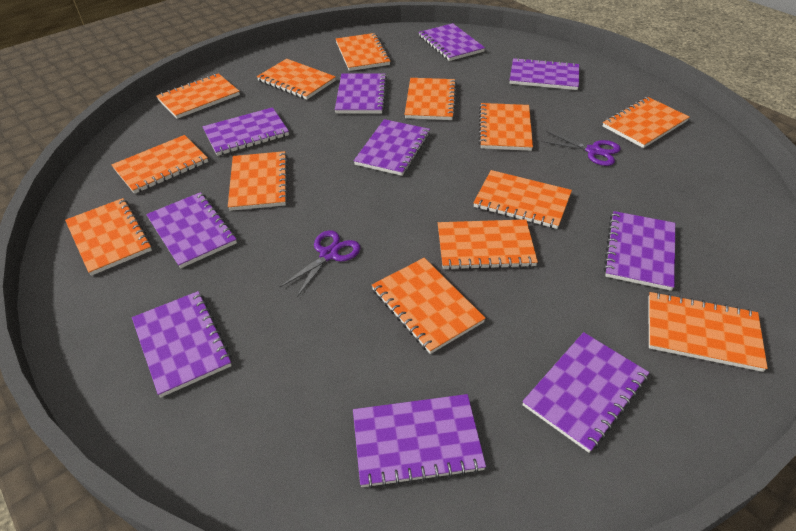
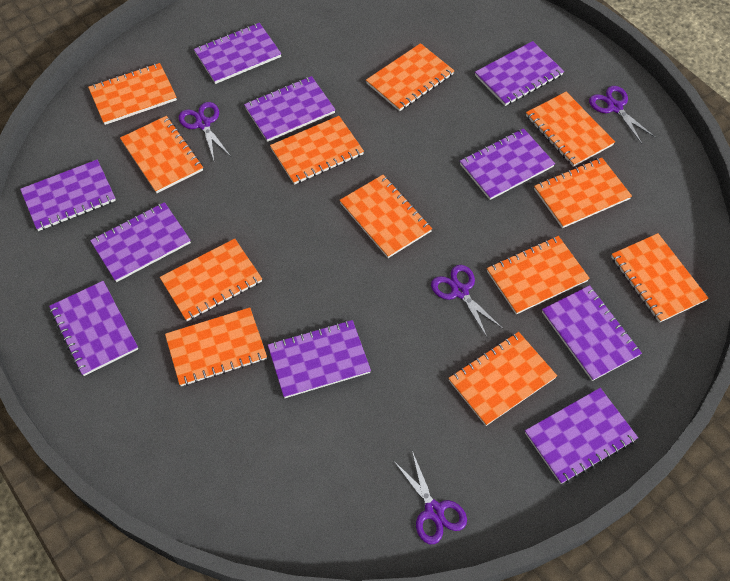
orange notebook: [65,198,152,276] [112,135,208,194] [156,73,240,119] [228,151,288,211] [257,59,336,100] [336,33,391,71] [372,258,486,354] [404,78,457,120] [438,219,538,270] [473,170,572,229] [479,103,533,151] [603,97,689,148] [648,292,768,372] = 13 -> [88,63,177,125] [120,116,203,193] [160,239,262,321] [165,307,267,386] [270,116,364,185] [339,175,432,258] [366,43,454,111] [448,332,557,426] [487,236,590,314] [526,92,615,167] [534,157,632,228] [611,233,709,323] = 12
purple scissors: [280,230,360,297] [541,131,621,166] = 2 -> [179,102,230,160] [393,451,467,544] [431,265,503,337] [589,86,655,144] = 4

